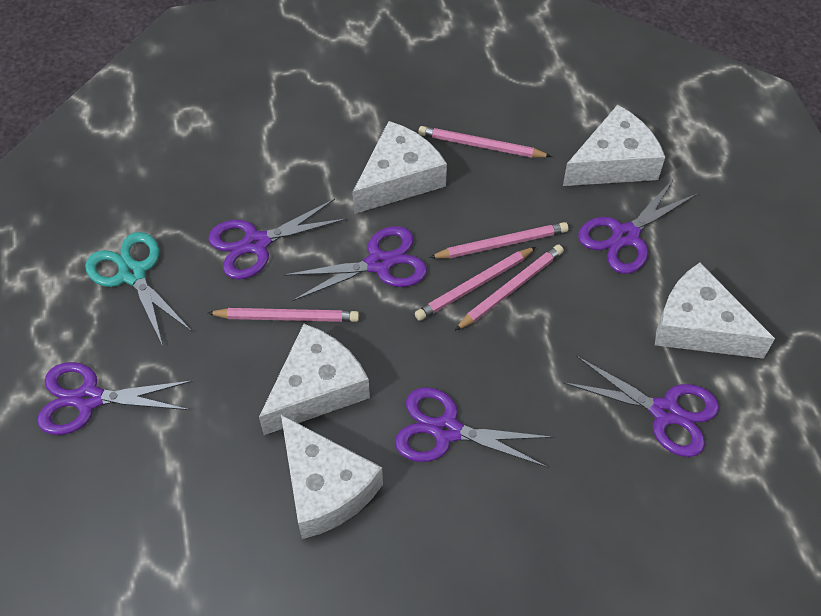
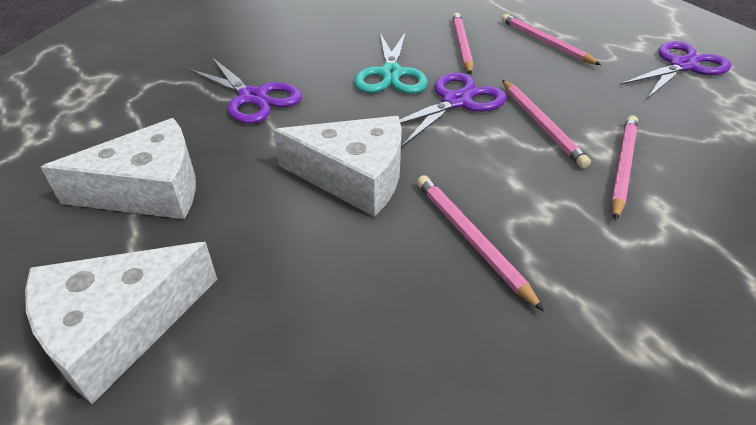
purple scissors: [37,362,193,435] [208,199,347,280] [284,226,427,301] [395,387,553,468] [563,356,719,457] [578,177,698,274] = 6 -> [187,57,302,124] [400,72,507,147] [620,41,731,99] = 3
white cheese: [259,324,370,435] [281,415,383,539] [353,121,447,214] [563,105,665,186] [655,263,775,359] = 5 -> [25,242,217,404] [41,118,196,219] [273,116,402,217] = 3

